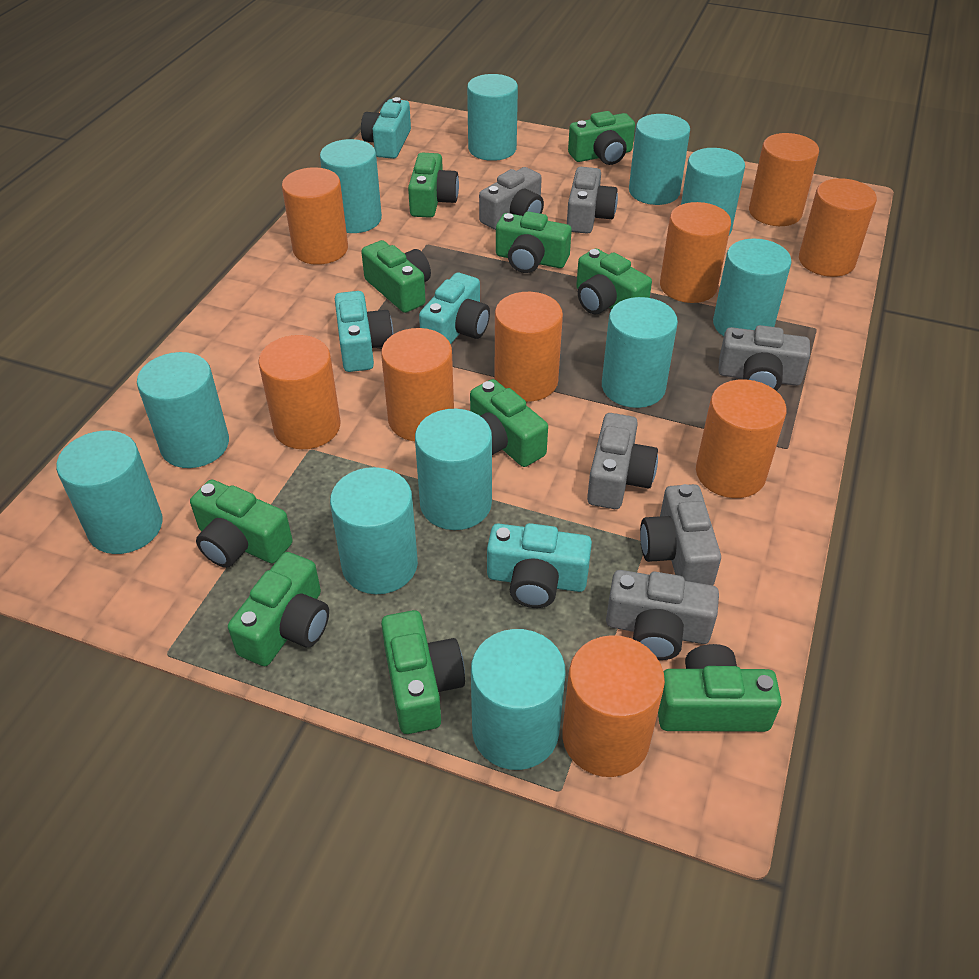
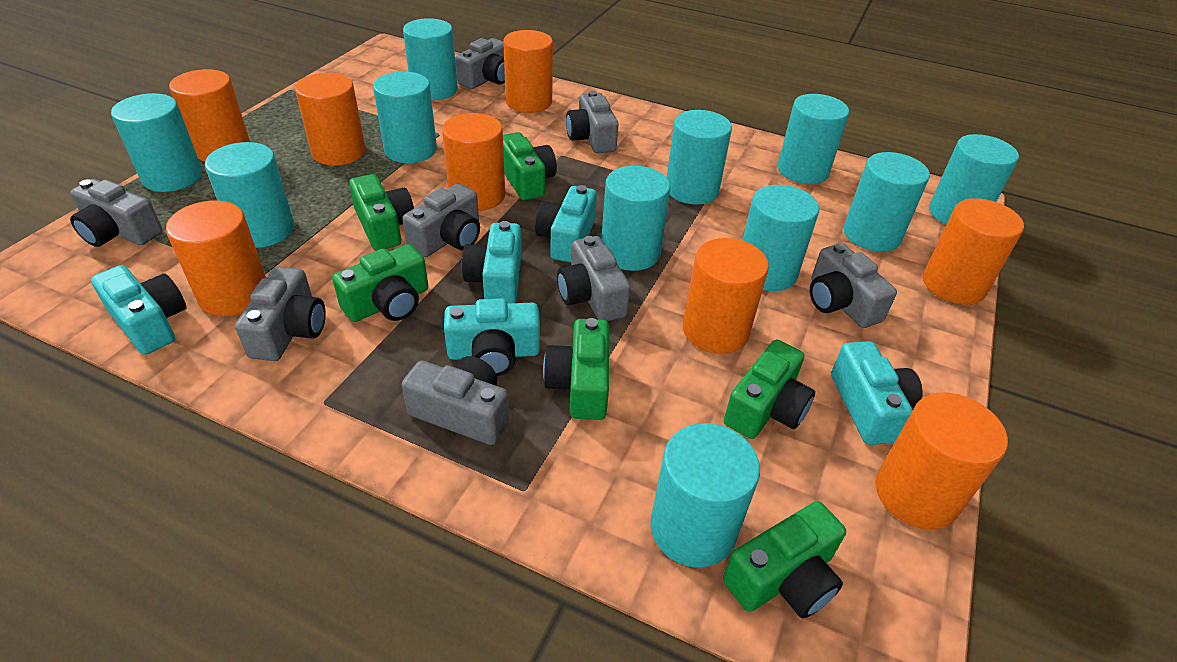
green camera: [190,480,293,568] [228,552,329,666] [361,240,431,313] [381,610,465,734] [408,153,459,218] [470,379,548,467] [496,211,572,273] [568,111,635,165] [576,248,652,314] [658,644,782,732] = 10 -> [332,244,428,322] [349,174,414,251] [503,132,557,200] [543,318,609,420] [723,501,846,618] [724,340,815,439] = 6
grey camera: [479,167,544,230] [567,167,618,234] [587,413,658,509] [606,570,719,660] [640,484,721,585] [718,325,810,391] = 6 -> [70,179,163,247] [235,266,326,361] [402,184,480,257] [402,356,509,445] [455,38,505,89] [557,236,631,321] [566,91,619,153] [810,243,897,328] = 8
orange cylinder: [258,335,340,449] [282,167,348,265] [381,328,454,441] [495,292,563,402] [562,635,665,777] [660,202,731,303] [696,380,786,498] [749,133,819,226] [799,178,877,277] = 9 -> [166,200,266,316] [169,69,250,162] [295,73,365,166] [442,113,505,211] [503,30,553,113] [683,238,769,354] [875,392,1008,529] [923,198,1024,305] = 8
turquoise camera: [335,291,393,372] [361,97,411,159] [419,273,490,344] [487,523,592,608] = 4 -> [91,265,186,355] [444,298,540,376] [462,221,522,304] [535,185,597,263] [831,341,923,445] = 5

